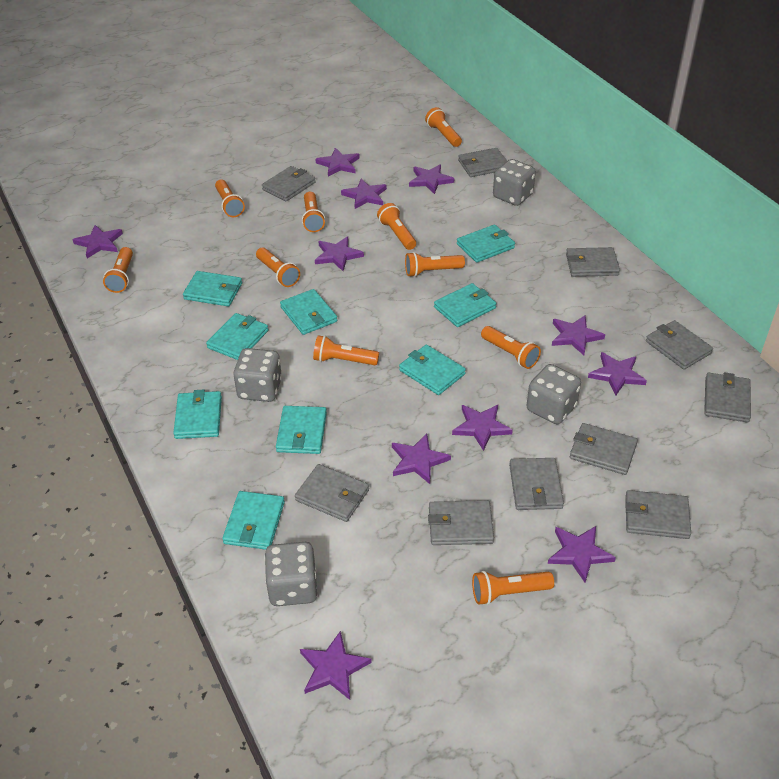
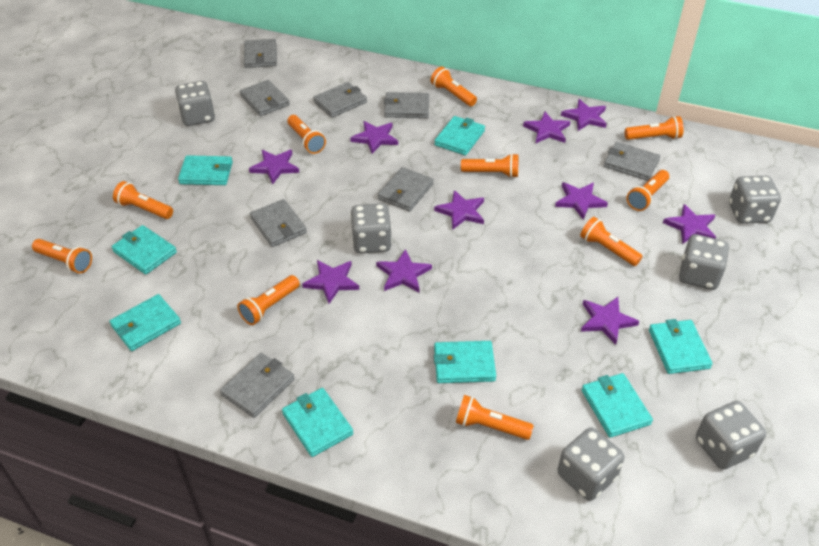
grey dice: [233,348,282,402] [264,542,317,606] [493,159,536,206] [526,364,581,424] = 4 -> [175,81,215,126] [350,203,392,254] [557,427,624,501] [679,234,729,290] [696,401,766,470] [729,176,781,224] = 6
grey wallet: [262,166,315,201] [295,464,369,522] [428,500,494,545] [458,148,507,177] [509,458,564,510] [566,247,620,277] [570,423,638,475] [625,490,691,539] [646,320,713,370] [704,372,751,423] = 10 -> [220,353,295,418] [240,80,290,116] [244,39,277,68] [250,199,307,247] [313,82,367,118] [378,167,434,212] [384,92,429,118] [604,142,660,181] = 8
purple star: [73,225,123,258] [300,631,372,700] [315,148,360,176] [315,237,364,271] [341,179,387,209] [392,434,451,484] [409,164,454,194] [452,405,513,451] [548,526,616,582] [552,315,605,355] [588,352,647,395] = 11 -> [249,150,299,185] [302,260,359,304] [350,121,398,154] [376,249,432,292] [434,190,484,230] [523,112,571,143] [555,182,608,220] [561,99,607,131] [581,297,639,345] [663,204,716,244] = 10
turquoise wallet: [173,390,222,439] [183,271,242,307] [206,313,268,360] [222,491,285,550] [276,406,327,454] [280,289,337,335] [399,344,466,395] [434,283,496,327] [457,224,515,263] = 9 -> [109,294,181,351] [111,225,177,275] [178,155,233,185] [282,388,353,457] [434,116,485,155] [434,341,496,383] [582,373,653,438] [649,319,713,374] = 8

